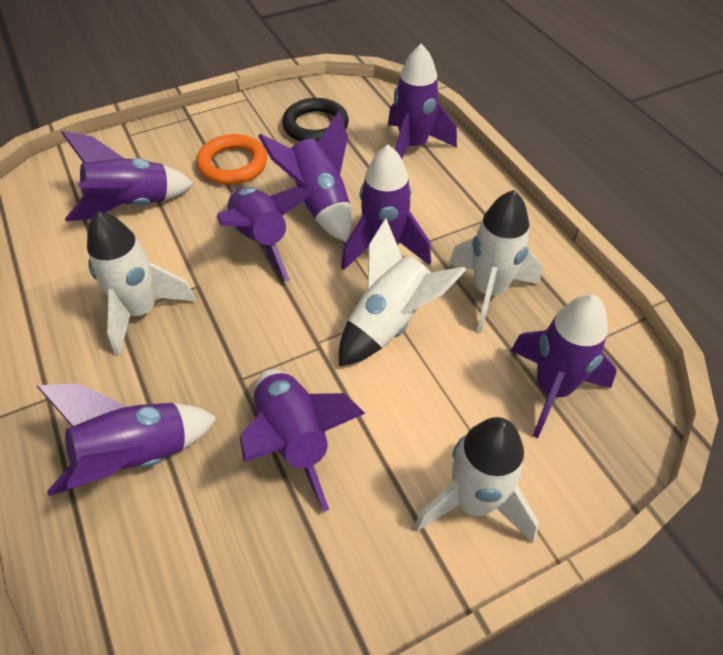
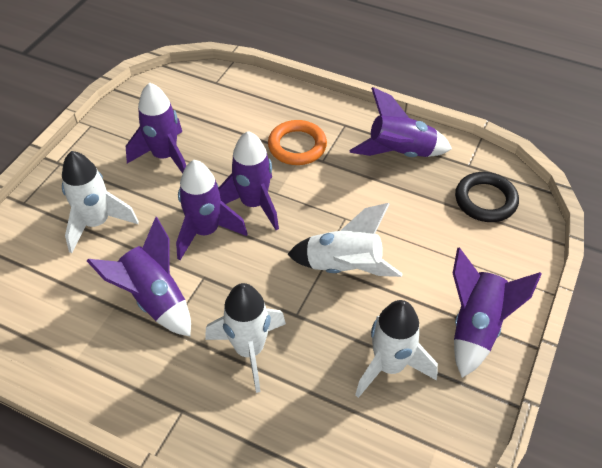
purple rocket: [37,383,217,496] [61,131,194,221] [217,186,313,282] [240,369,365,512] [258,111,351,242] [341,145,431,270] [388,44,457,159] [511,294,617,438] = 8 -> [87,217,191,337] [126,82,186,174] [176,160,248,260] [218,131,279,230] [350,87,452,157] [453,248,542,378] = 6

